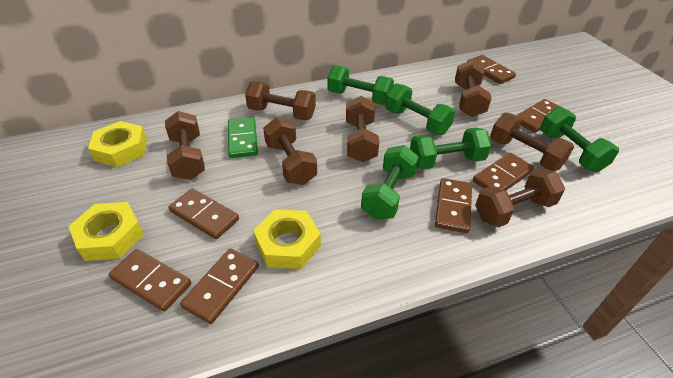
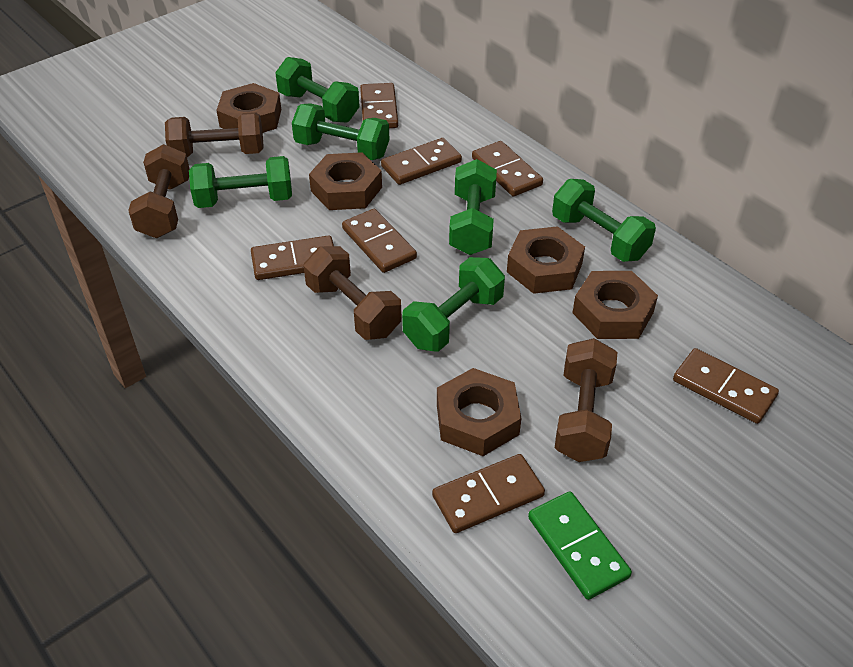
brown dumbbell: [165,111,205,180] [245,81,316,120] [263,117,317,185] [346,96,379,162] [455,60,492,117] [475,168,565,228] [490,113,574,171] = 7 -> [128,144,190,238] [165,112,264,157] [304,246,402,340] [555,338,617,462] = 4
brown nut: none = 0 -> [216,83,281,133] [309,152,382,210] [437,368,521,456] [507,226,585,294] [572,271,658,339] = 5
green dumbbell: [327,65,394,105] [361,145,419,220] [385,83,455,135] [410,127,492,170] [540,106,619,172] = 5 -> [189,156,292,208] [275,57,360,123] [292,103,390,160] [402,257,505,352] [449,159,497,255] [552,179,656,262] = 6
yellow nut: [68,202,144,261] [88,121,147,167] [253,209,321,269] = 3 -> none = 0

